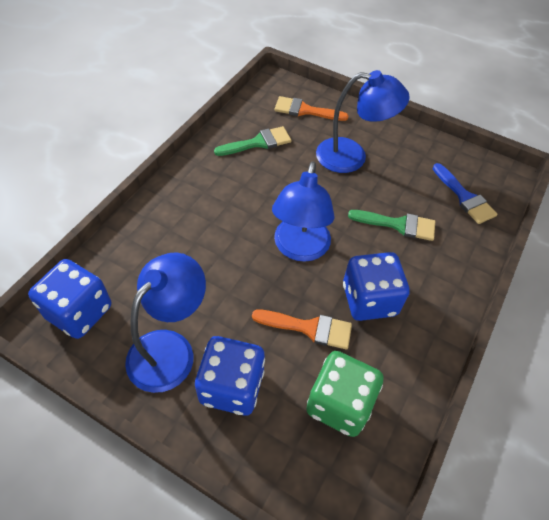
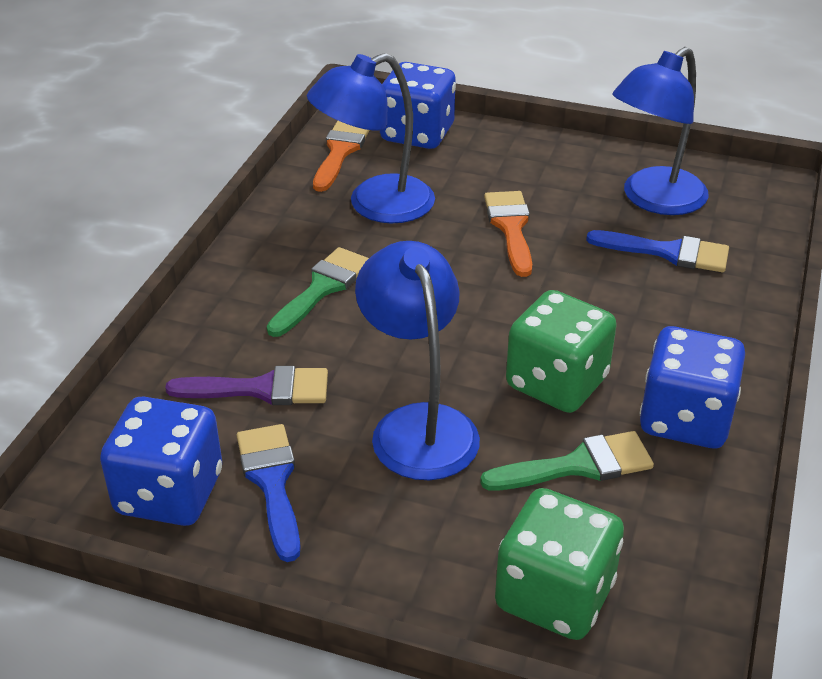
blue brush: [433,163,497,224] = 1 -> [237,424,301,562] [586,230,729,272] = 2
green dice: [306,351,384,437] = 1 -> [495,488,624,640] [506,290,617,413] = 2
purple brush: none = 0 -> [165,366,328,405] = 1

